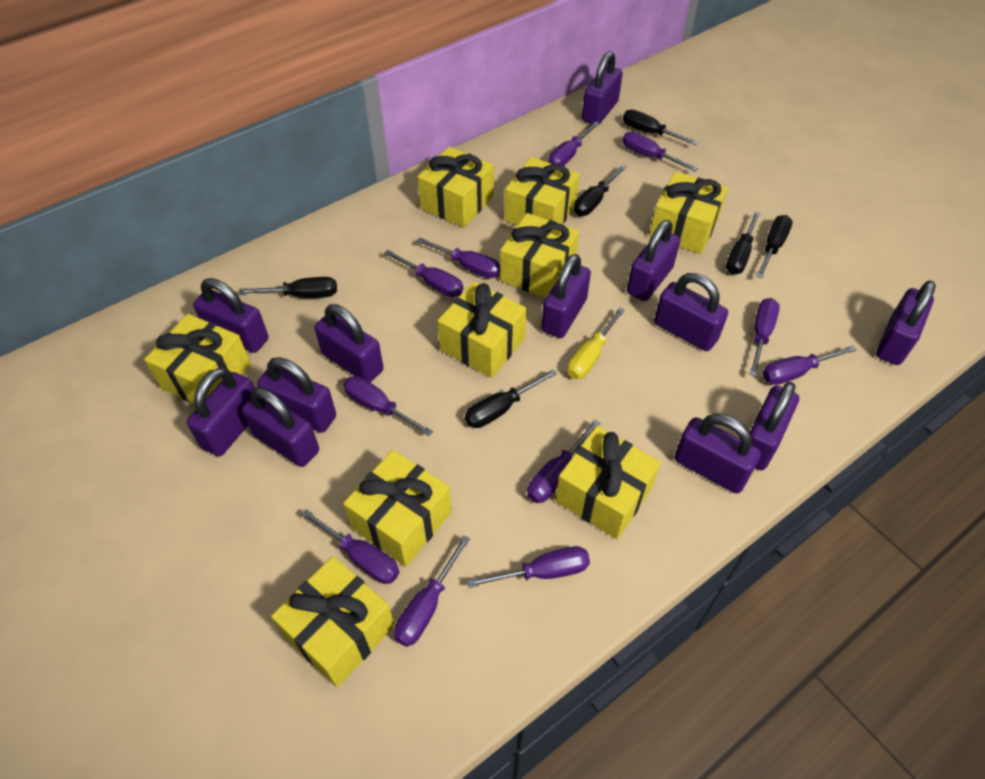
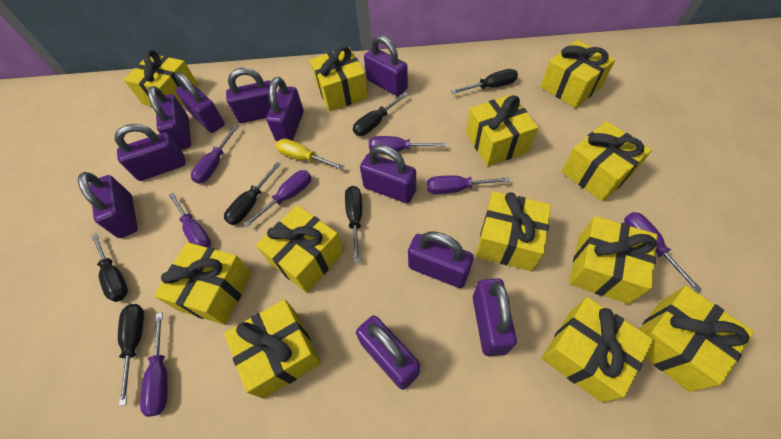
purple padlock: [187,368,255,457] [193,278,268,353] [242,387,319,467] [258,357,336,433] [315,304,384,382] [541,254,591,338] [582,51,623,124] [627,220,680,301] [654,273,728,351] [674,413,761,494] [750,382,799,471] [876,280,936,365] = 12 -> [78,172,138,238] [115,124,186,181] [148,86,191,149] [175,72,225,133] [226,68,277,123] [266,77,304,141] [356,315,420,390] [360,145,416,203] [364,35,408,96] [408,232,474,288] [473,278,517,356] = 11
purple screwdriver: [301,509,399,584] [343,376,433,436] [384,250,463,297] [394,535,470,647] [417,237,500,278] [467,546,590,588] [527,419,600,503] [548,121,600,166] [622,132,698,171] [749,298,780,376] [763,345,857,385] = 11 -> [140,312,168,417] [169,193,211,248] [191,125,239,184] [244,170,312,227] [369,136,446,152] [427,175,510,194] [624,212,702,292] = 7
yellow gift: [144,314,251,404] [271,556,395,687] [343,450,452,567] [418,147,494,228] [438,282,527,378] [500,213,579,298] [505,157,580,225] [556,426,661,539] [649,171,728,254] = 9 -> [124,50,199,107] [154,242,252,325] [224,299,321,399] [256,205,344,293] [310,46,368,111] [466,94,538,166] [476,191,551,271] [541,40,616,108] [541,297,654,403] [561,121,652,202] [569,216,657,304] [639,286,754,392] = 12

